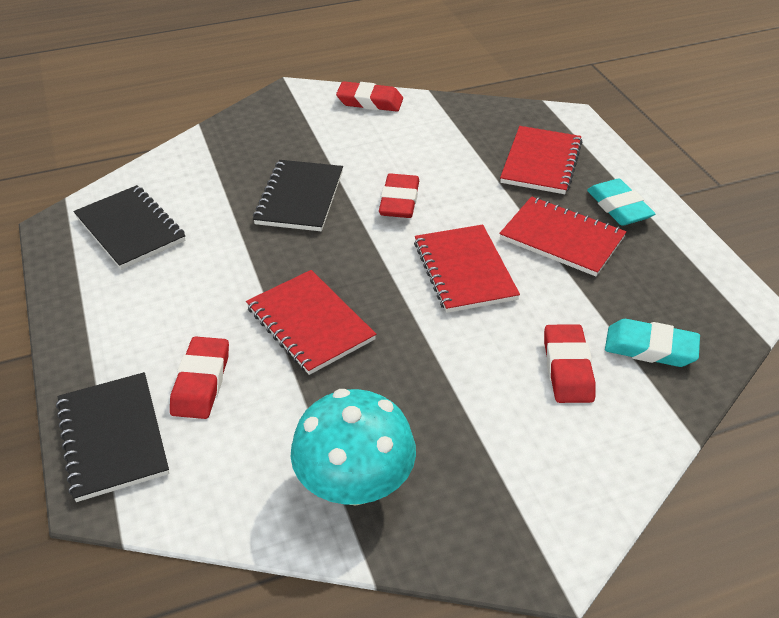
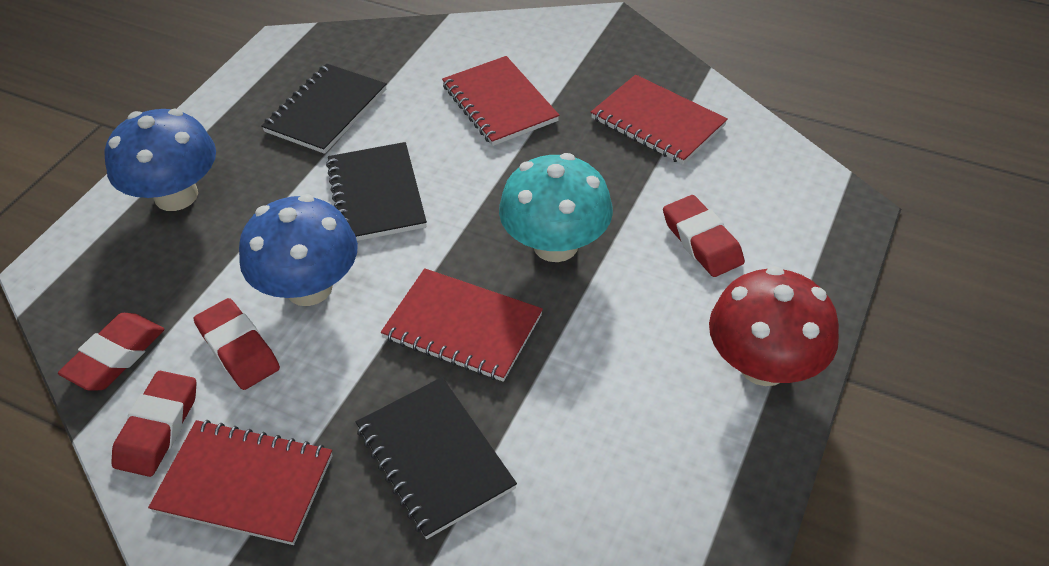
blue mushroom: none = 0 -> [104,109,216,211] [239,194,358,306] = 2
red mushroom: none = 0 -> [709,266,839,386] = 1
turquoise eraser: [587,179,656,226] [605,319,700,367] = 2 -> none = 0

